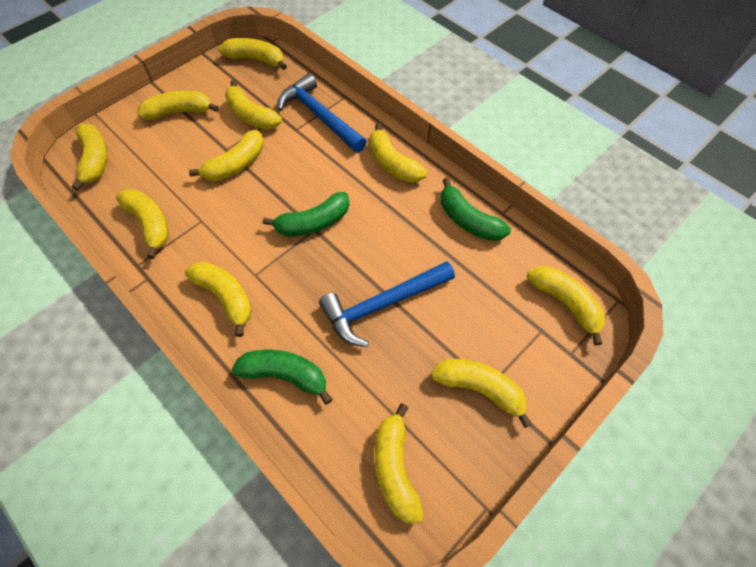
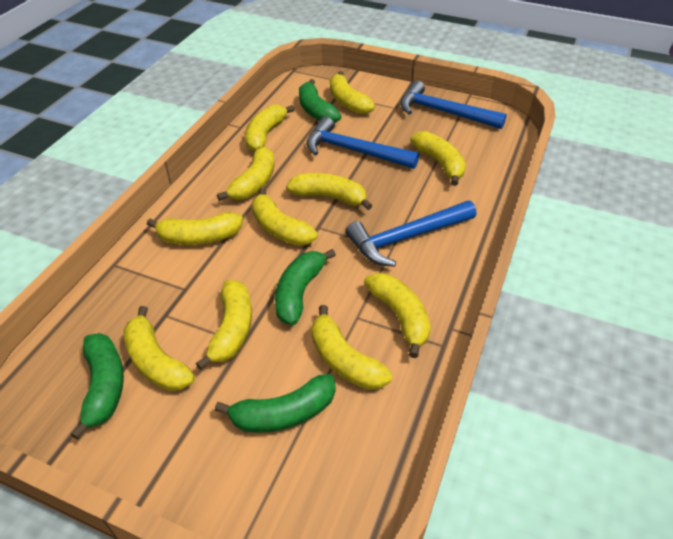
blue hammer: [278,73,367,153] [319,261,455,347] = 2 -> [306,116,419,169] [345,201,476,267] [400,80,507,129] = 3
green banana: [232,349,333,405] [263,192,350,237] [441,178,511,241] = 3 -> [71,333,124,440] [215,374,335,433] [275,249,336,325] [299,79,341,123] = 4

